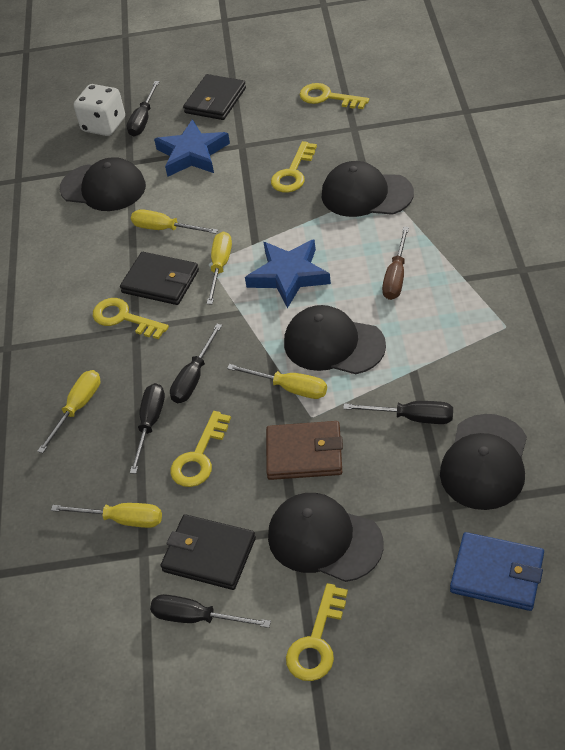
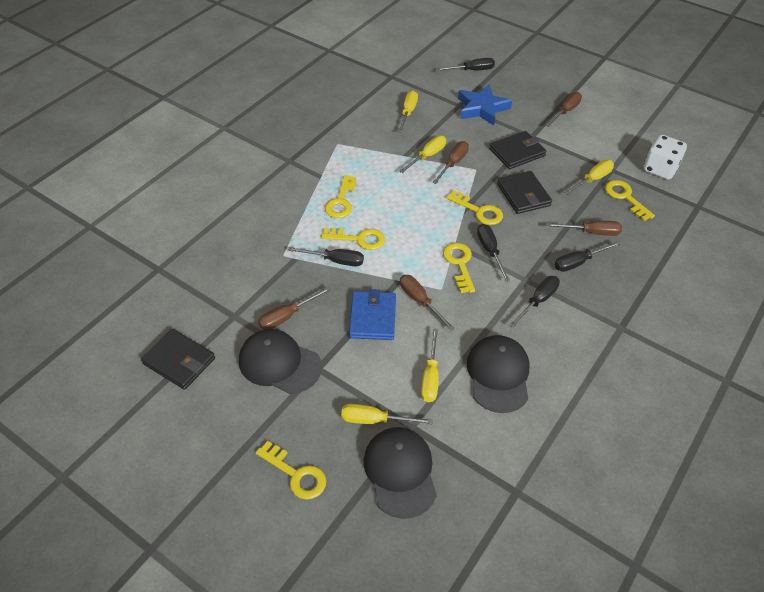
black cap: [60,157,146,211] [268,493,384,582] [284,305,386,374] [322,161,414,217] [440,414,527,510] = 5 -> [239,329,322,394] [363,427,437,519] [467,335,530,413] = 3
blue star: [154,119,230,177] [245,239,331,308] = 2 -> [458,84,512,125] = 1
brown screwdriver: [382,227,409,300] = 1 -> [258,287,331,330] [400,275,455,331] [432,141,469,184] [545,92,582,127] [546,221,622,236] = 5
brown wallet: [266,421,343,480] = 1 -> none = 0
yellow key: [93,298,169,339] [170,411,231,487] [271,141,317,192] [286,583,348,681] [299,83,369,109] = 5 -> [256,441,326,500] [321,228,385,250] [325,175,356,218] [443,243,475,293] [446,191,503,225] [605,180,655,221] = 6

